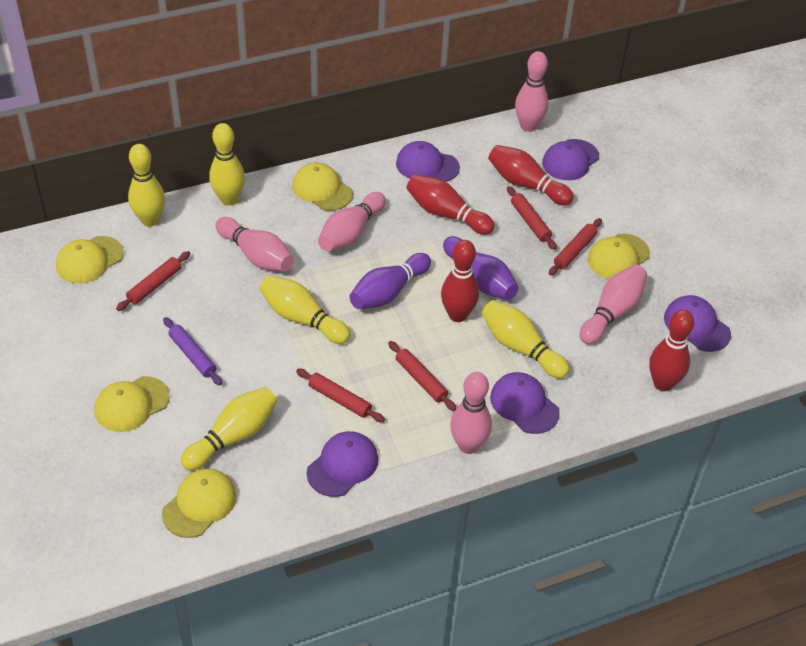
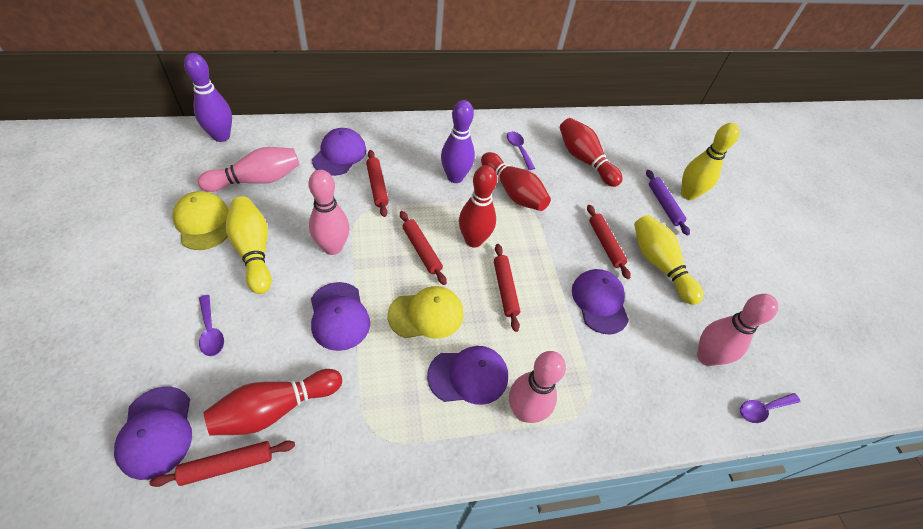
pink bowling pin: [215,217,294,272] [318,192,386,252] [450,372,492,454] [515,51,548,132] [580,264,647,344] = 5 -> [198,147,300,192] [309,170,349,255] [509,351,566,423] [697,294,778,366] = 4
purple spoon: none = 0 -> [199,295,224,356] [507,131,535,170] [740,393,801,423] = 3
yellow bowling pin: [128,144,165,227] [181,387,277,470] [209,123,245,206] [259,275,350,344] [482,300,570,379] = 5 -> [226,196,272,294] [634,215,703,305] [681,123,740,200] = 3
yellow cap: [56,236,124,284] [94,376,170,432] [162,469,237,538] [292,162,353,211] [588,234,650,279] = 5 -> [172,191,229,250] [388,286,464,339] = 2

